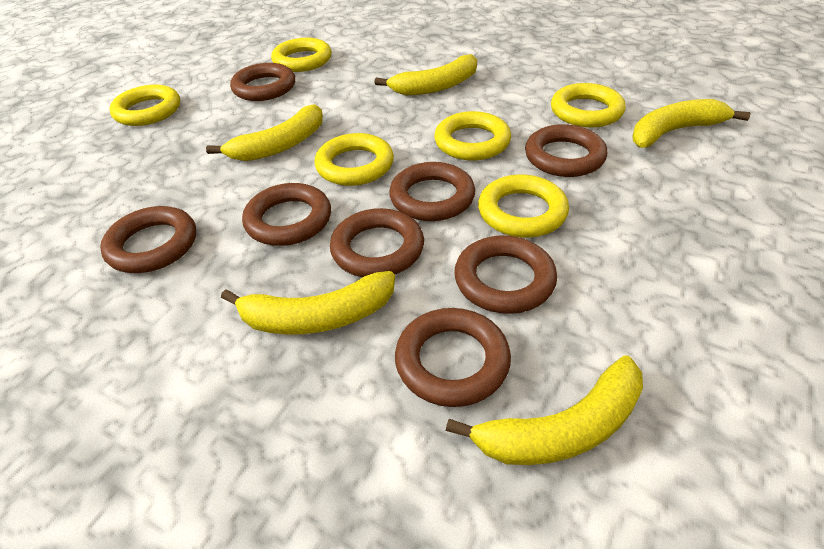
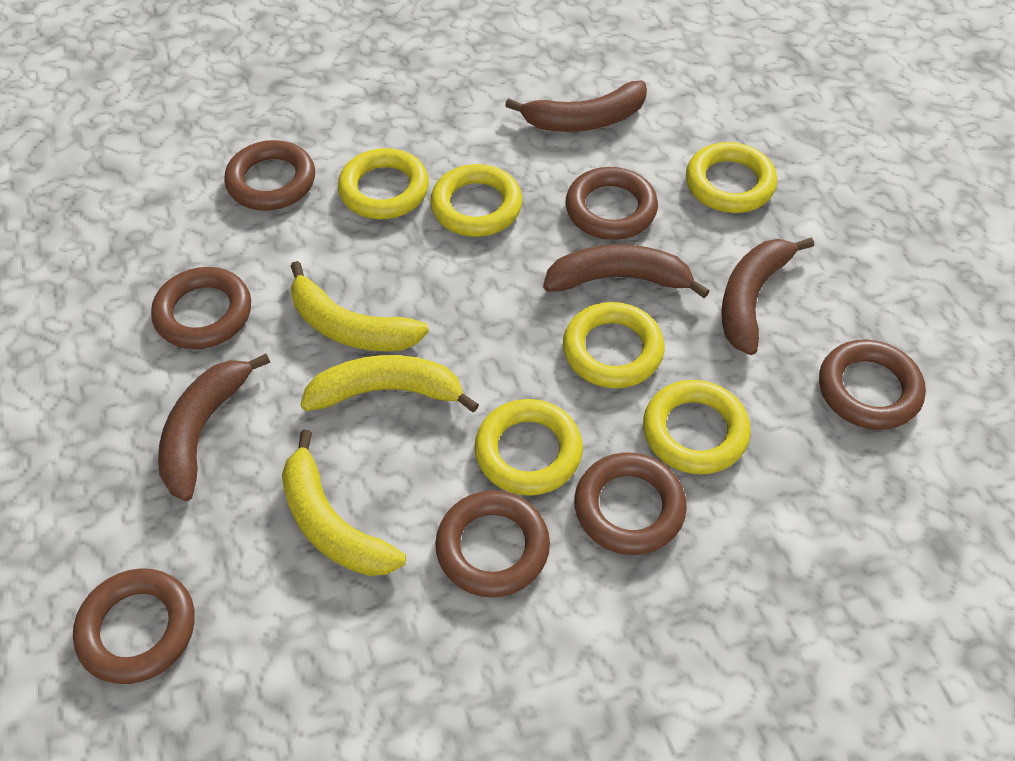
brown banana: none = 0 -> [158,354,270,501] [505,81,647,132] [543,244,709,298] [721,238,814,355] = 4
brown ring: [100,206,196,273] [230,63,295,101] [242,183,331,246] [330,208,424,277] [389,162,475,221] [395,308,511,407] [454,235,557,314] [525,124,607,177] = 8 -> [73,568,195,684] [151,267,251,349] [224,140,315,211] [435,491,550,598] [565,167,658,240] [574,453,687,555] [819,339,926,430] = 7
yellow banana: [206,104,323,161] [221,271,395,335] [374,54,477,95] [446,355,643,465] [632,99,750,148] = 5 -> [282,430,406,576] [291,261,429,351] [300,355,479,413] = 3

